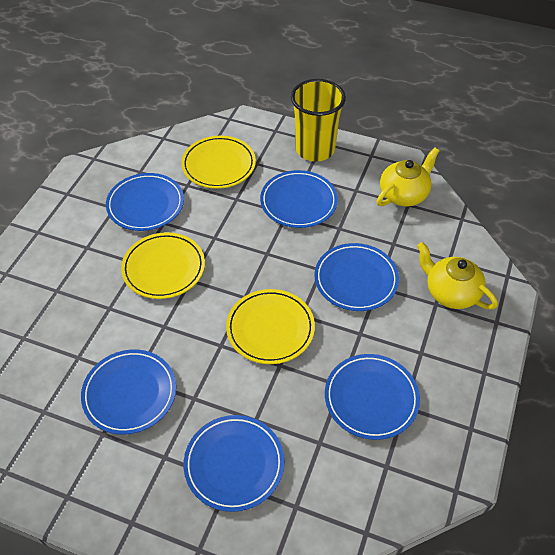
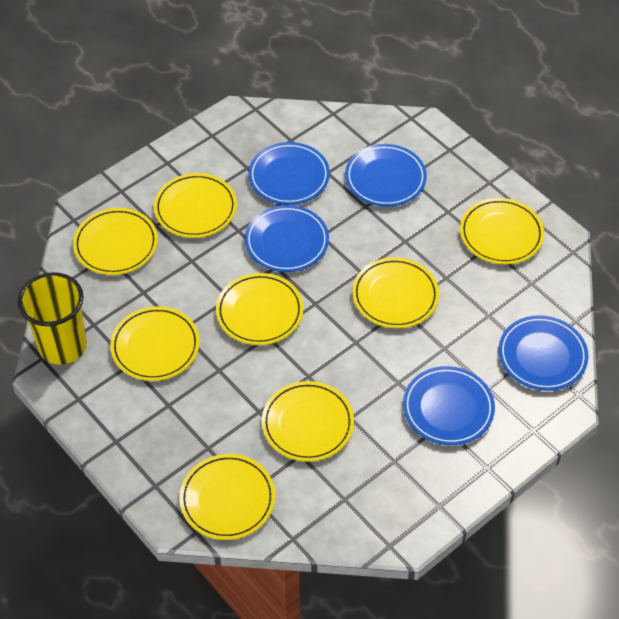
blue plate: [81,349,176,435] [106,173,184,231] [184,415,284,512] [260,170,338,228] [314,243,399,311] [325,354,420,440] = 6 -> [245,205,329,272] [248,142,330,205] [345,144,427,207] [403,366,495,445] [499,315,589,391] = 5
yellow plate: [121,232,205,299] [181,136,256,189] [226,289,315,364] = 3 -> [73,208,158,275] [110,306,200,381] [154,173,237,238] [179,454,275,540] [216,273,303,345] [262,381,354,462] [352,257,439,328] [460,198,544,264] = 8
yellow teapot: [377,147,439,206] [417,242,498,309] = 2 -> none = 0

